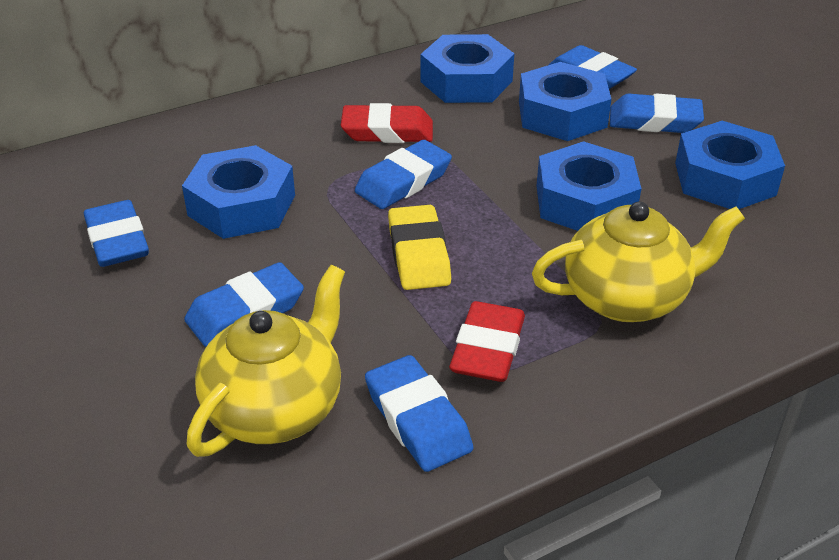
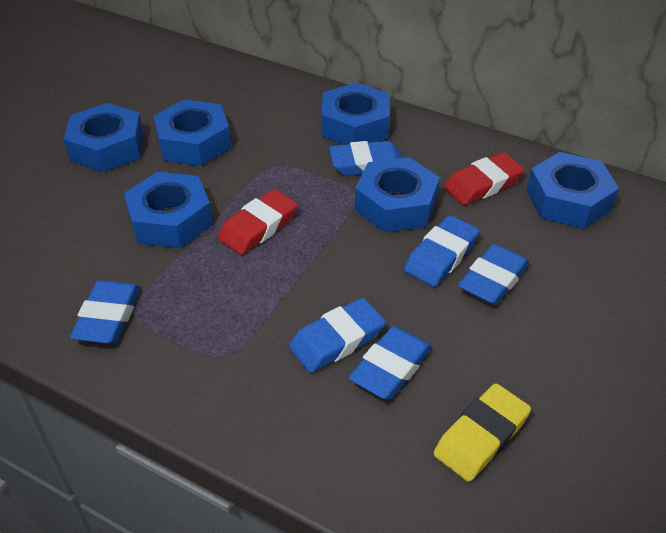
blue nut: [182,145,295,239] [421,34,514,103] [519,62,611,141] [536,141,641,231] [675,121,785,209] = 5 -> [64,103,144,172] [124,172,213,248] [153,99,231,166] [321,82,390,145] [355,157,440,232] [527,152,619,229] = 6
yellow teapot: [187,265,345,457] [532,202,745,322] = 2 -> none = 0

